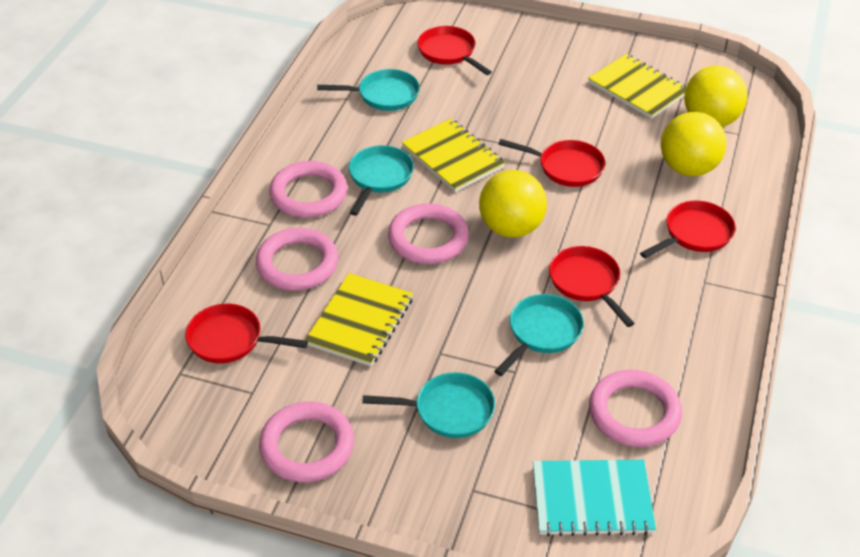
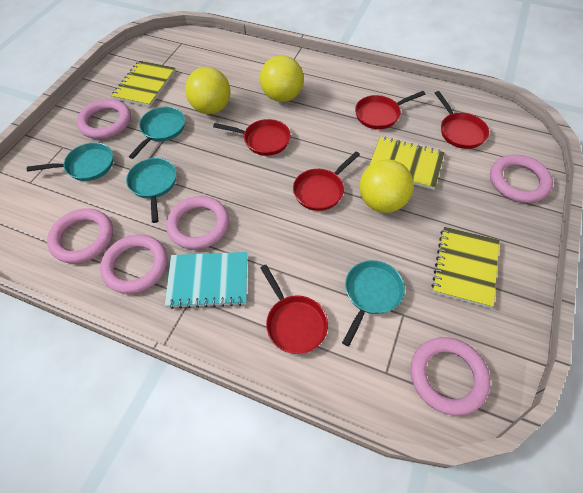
pink ring: [256,228,338,291] [259,402,354,482] [269,161,347,218] [388,203,469,264] [589,370,682,447] = 5 -> [47,208,113,264] [77,99,131,139] [100,234,168,294] [166,196,229,250] [411,337,490,416] [490,155,553,203] = 6

